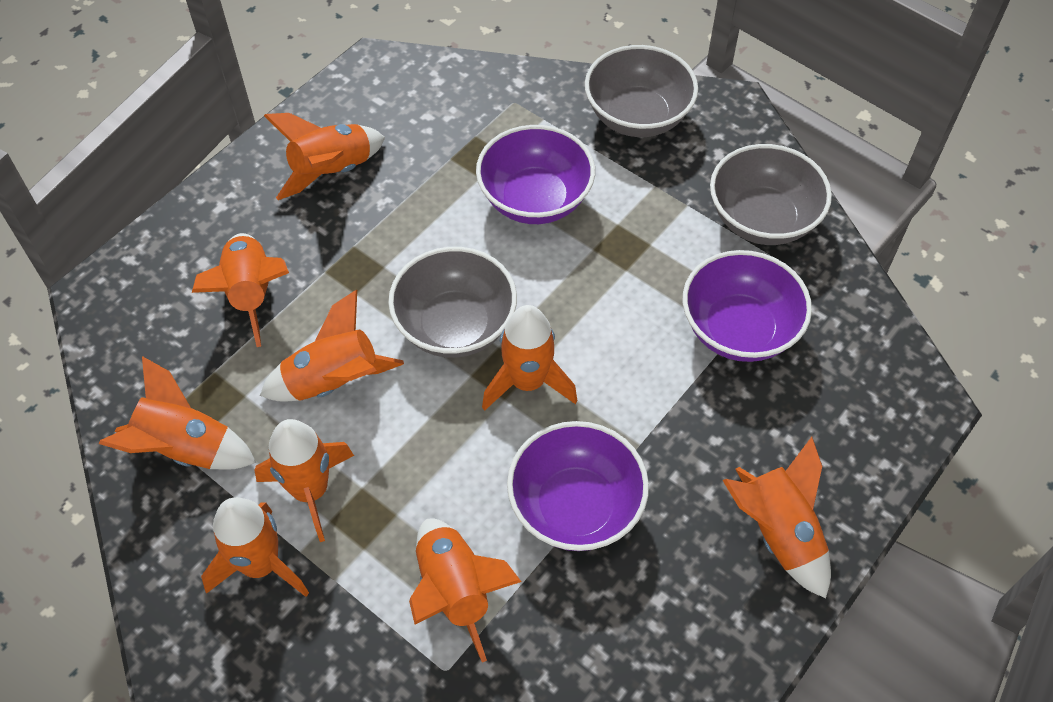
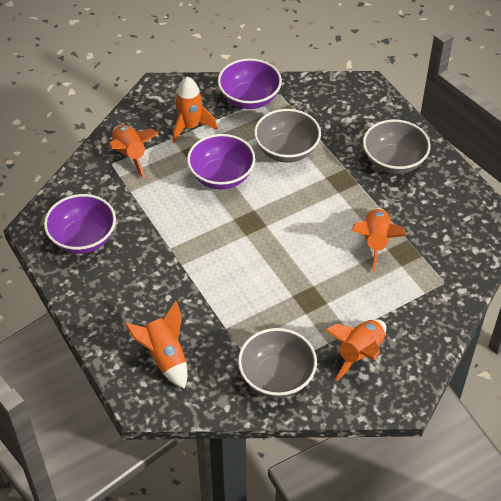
orange rocket: [99,356,256,470] [192,233,289,347] [201,497,309,597] [255,419,354,542] [260,290,404,402] [264,113,385,200] [409,519,521,662] [482,305,577,411] [723,437,831,598] = 9 -> [109,125,159,178] [125,301,188,389] [173,76,217,143] [325,319,386,381] [352,208,406,272] = 5

